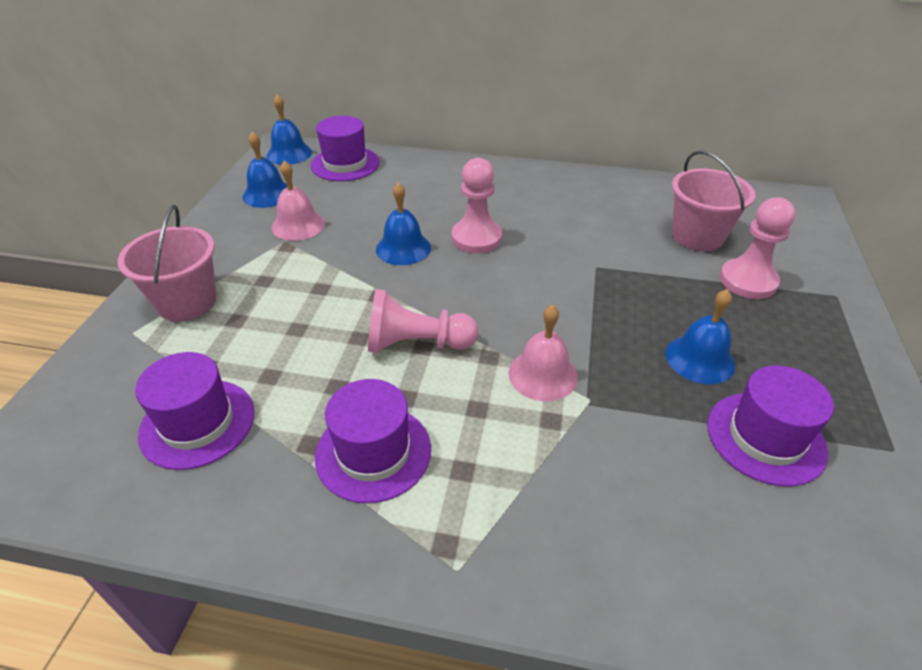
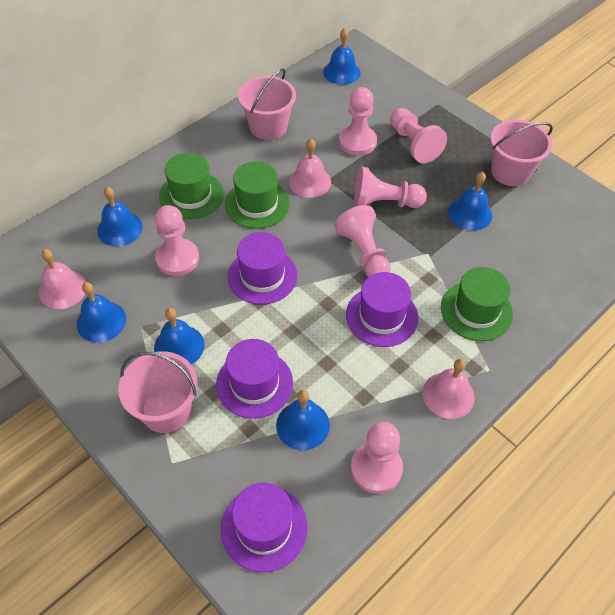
blue bell: [242,132,287,208] [267,94,312,165] [376,182,431,265] [666,289,735,384] = 4 -> [77,282,126,342] [97,187,143,246] [154,308,204,365] [276,390,330,450] [323,28,361,85] [448,171,492,231] = 6
green hat: none = 0 -> [159,153,224,220] [225,161,290,229] [441,267,513,341] = 3
pink bell: [272,161,325,241] [508,305,578,401] = 2 -> [39,249,86,309] [289,139,331,198] [422,359,475,419] = 3
pink bucket: [118,205,217,321] [672,150,755,251] = 2 -> [118,351,197,433] [238,68,296,140] [490,120,553,186] = 3
pink pawn: [368,289,478,353] [452,158,502,253] [720,198,796,299] = 3 -> [155,205,199,276] [334,205,391,277] [339,87,377,156] [351,422,403,494] [354,167,427,208] [390,108,447,163] = 6

